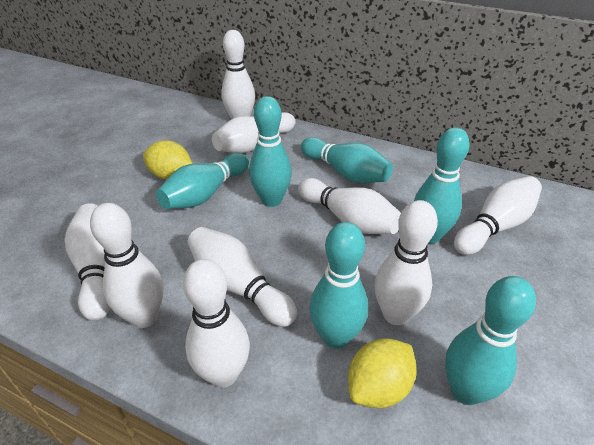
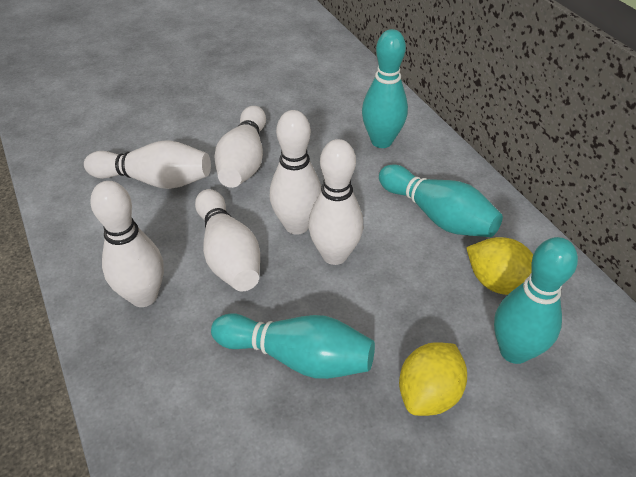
turquoise bowling pin: [156,153,249,209] [249,96,292,207] [301,137,393,183] [309,222,368,349] [414,127,470,244] [445,276,536,405] = 6 -> [211,313,375,379] [362,29,408,148] [379,164,503,237] [494,237,578,364] = 4
white bowling pin: [64,203,110,321] [90,203,164,328] [183,259,250,388] [188,227,297,327] [212,112,295,153] [221,30,255,119] [298,178,401,234] [375,200,438,325] [454,176,542,255] = 9 -> [84,140,211,189] [90,181,164,307] [195,189,260,291] [214,106,266,188] [270,110,321,235] [308,139,363,265] = 6

